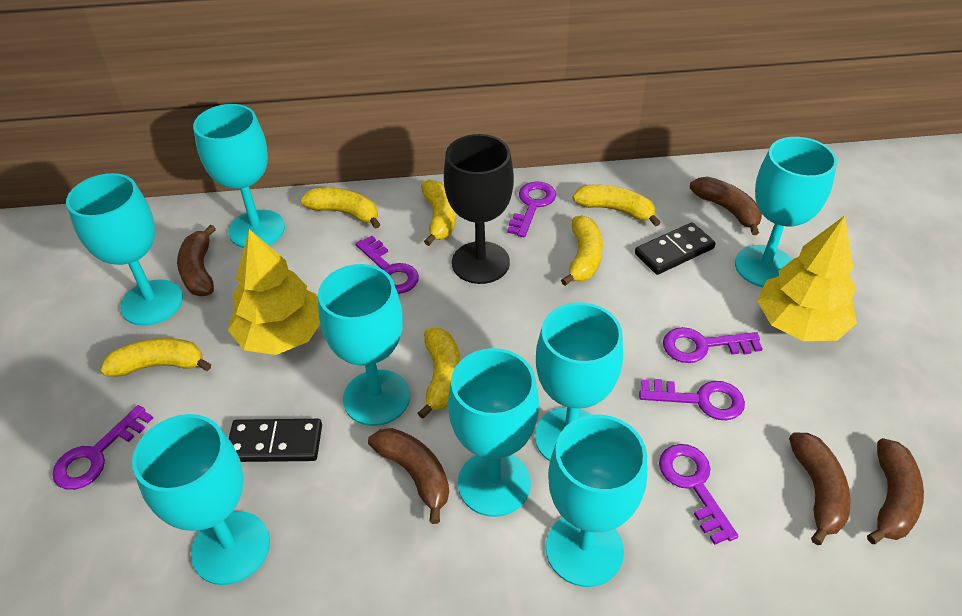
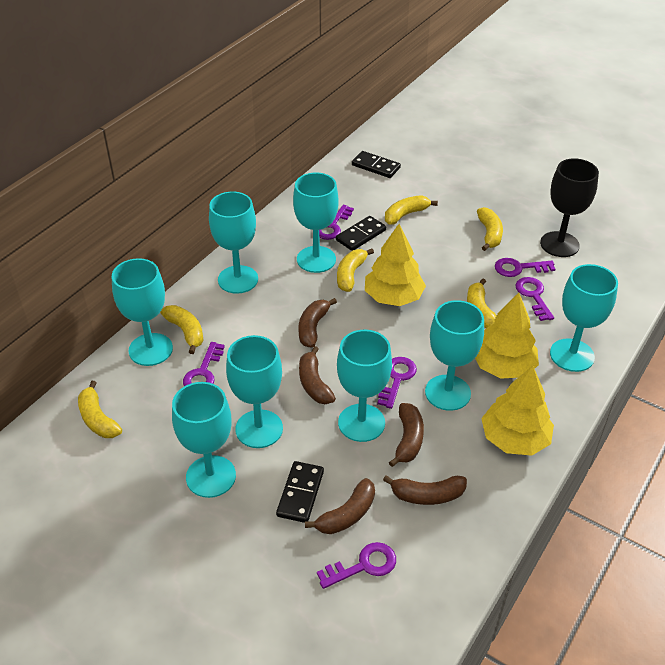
black domino: [229,419,322,462] [635,222,715,275] = 2 -> [276,461,324,523] [336,216,386,251] [352,151,401,178] = 3
yellow tree: [228,229,320,355] [757,216,857,341] = 2 -> [365,224,426,306] [475,293,539,379] [481,366,554,456] = 3

